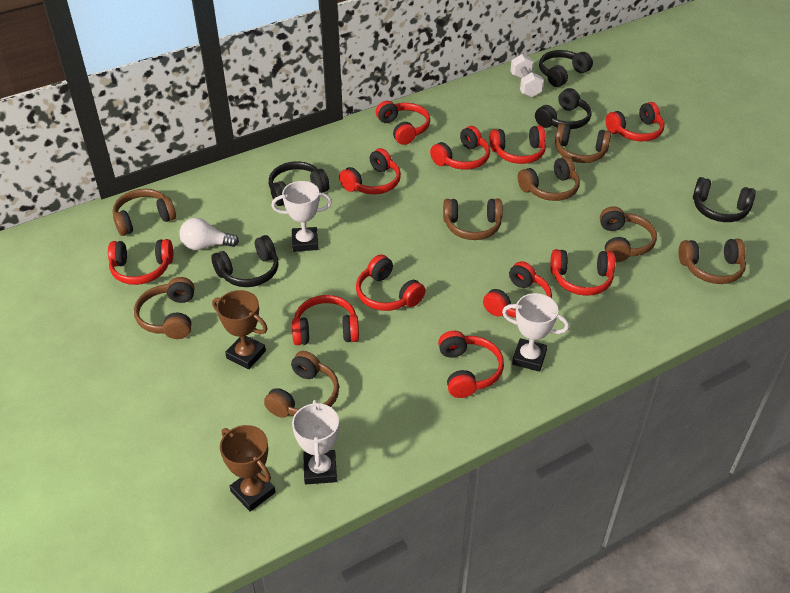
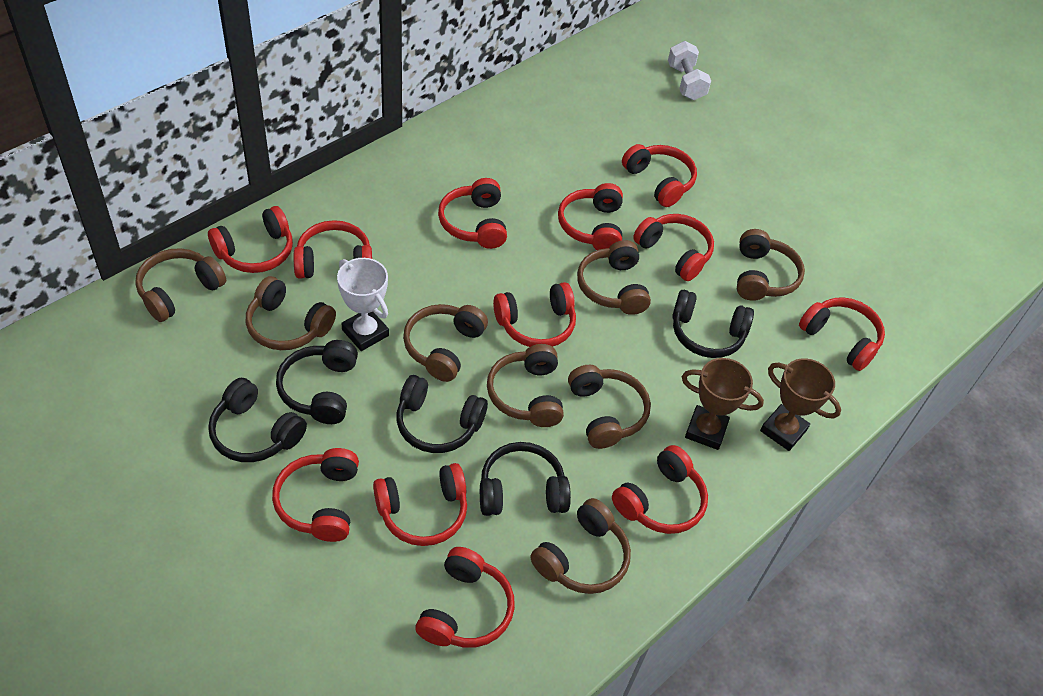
red headphones: [108,239,173,285] [292,295,359,345] [339,148,401,194] [356,254,425,311] [376,101,430,145] [430,126,490,170] [438,331,504,398] [483,261,552,318] [490,125,546,164] [550,249,615,296] [606,102,665,141] = 11 -> [208,206,293,273] [272,448,359,542] [294,220,372,279] [373,463,467,546] [415,547,515,648] [438,178,507,249] [493,282,576,347] [558,183,623,250] [612,445,708,534] [622,144,697,207] [633,214,714,281] [799,297,885,371] = 12
white light bulb: [179,218,239,250] = 1 -> none = 0
white trophy: [272,181,332,252] [292,400,339,484] [502,293,569,372] = 3 -> [337,258,389,351] = 1

